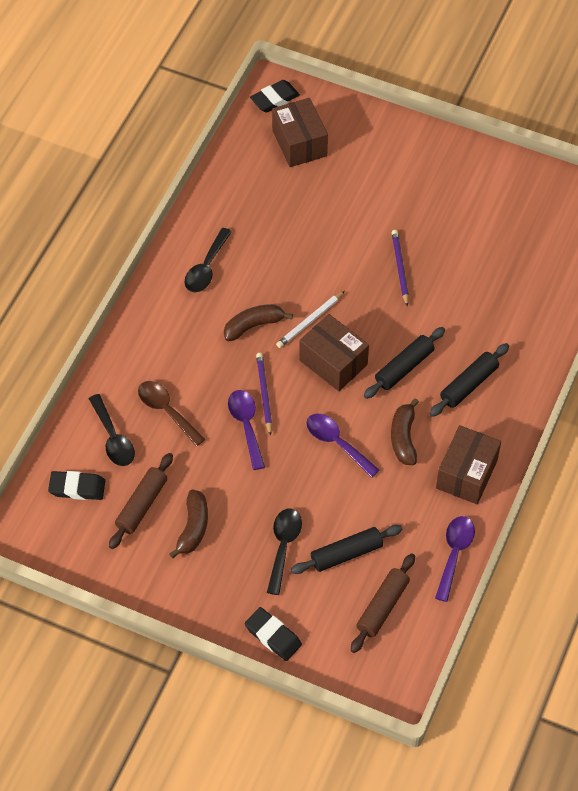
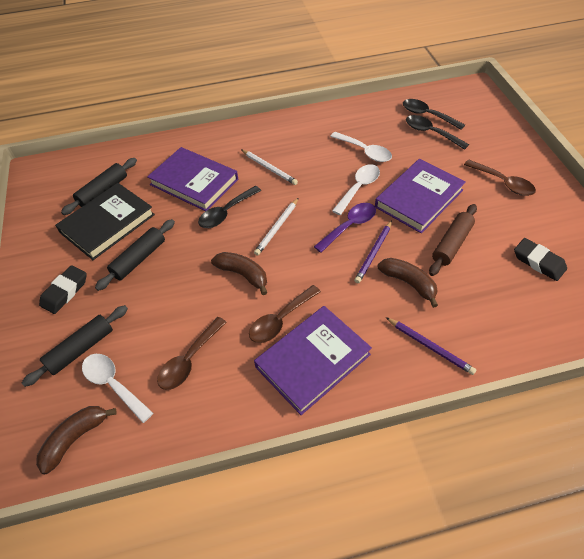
black book: none = 0 -> [55,183,155,260] = 1
black eraser: [48,471,105,500] [245,607,302,661] [250,80,300,113] = 3 -> [39,265,87,314] [514,238,567,281] = 2
brown box: [272,98,328,167] [299,314,369,391] [436,425,501,504] = 3 -> none = 0
brown rolling pin: [109,453,173,549] [350,553,415,653] = 2 -> [429,204,477,276] = 1
brown spoon: [138,381,205,446] = 1 -> [157,317,227,390] [249,285,321,343] [464,160,536,196] = 3
purple book: none = 0 -> [147,147,238,211] [254,306,372,415] [375,159,466,233] = 3
purple spoon: [228,390,265,470] [306,413,379,478] [435,516,475,602] = 3 -> [314,203,376,253] = 1
white pencil: [276,291,345,348] = 1 -> [241,149,298,185] [254,198,298,256] = 2
white spoon: none = 0 -> [82,354,153,423] [330,132,392,162] [332,164,380,215] = 3

